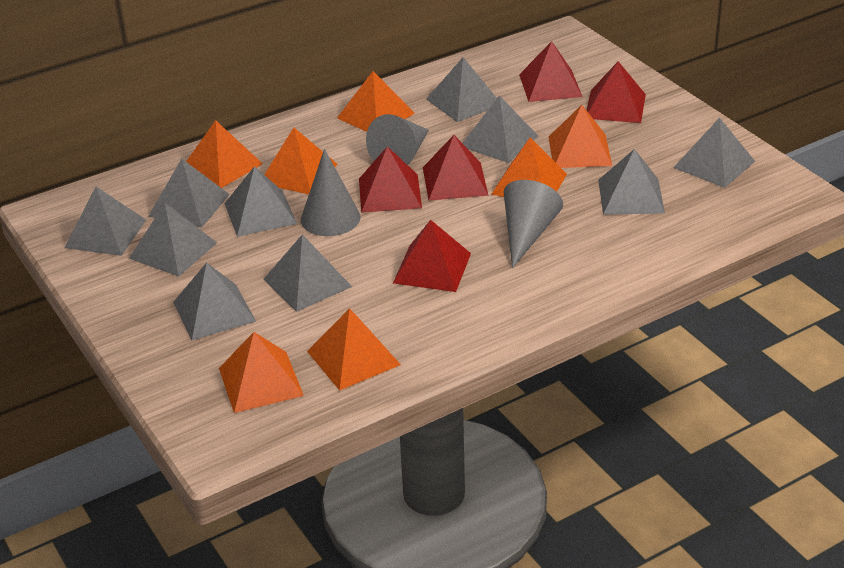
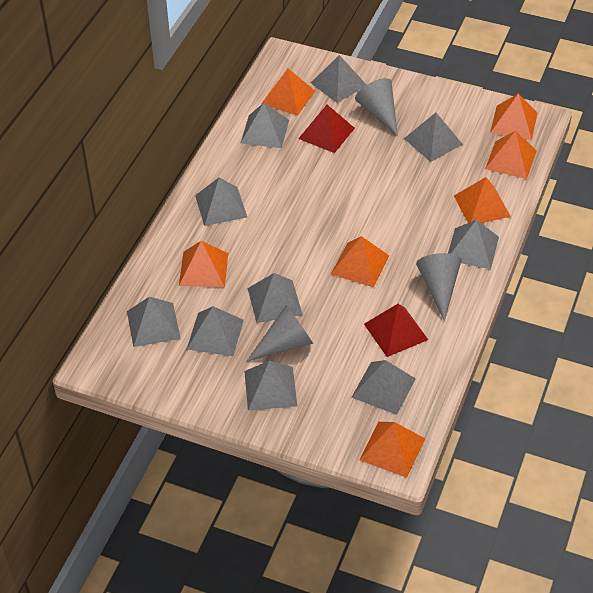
red pyramid: [359,146,422,213] [393,220,471,292] [423,135,489,201] [519,41,583,102] [587,61,646,123] = 5 -> [298,105,355,153] [364,304,428,357] = 2

